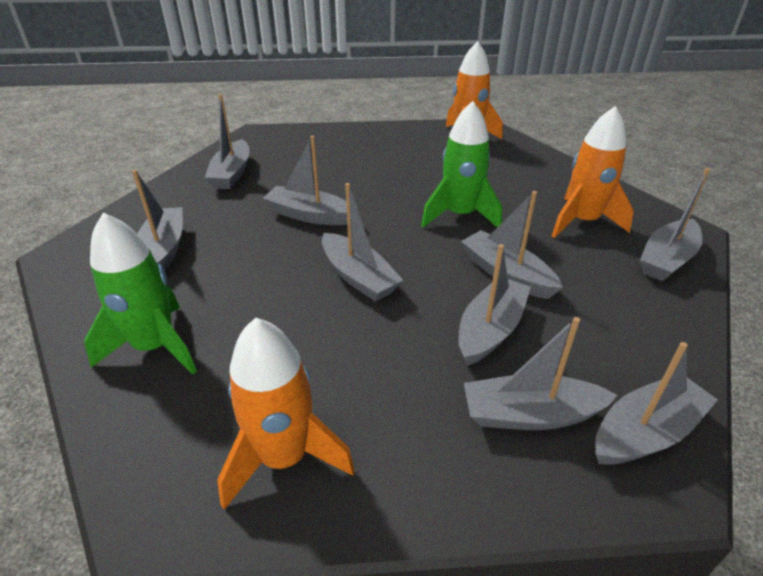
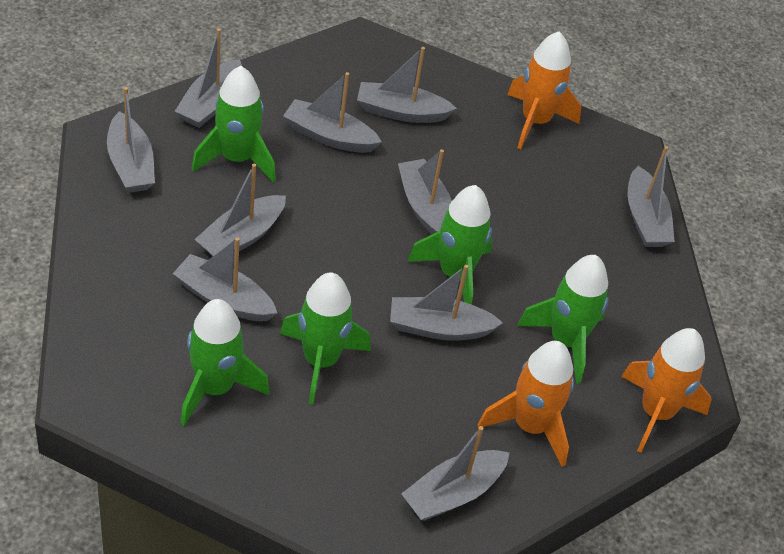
green rocket: [84,213,197,374] [421,101,502,227] = 2 -> [180,299,270,426] [191,66,276,183] [280,272,371,404] [407,185,493,305] [517,255,608,383] = 5
grey boat: [132,170,183,271] [205,94,249,189] [263,136,347,225] [322,183,403,302] [458,244,531,366] [461,191,563,299] [464,317,618,430] [595,342,718,465] [640,168,710,281] = 9 -> [107,87,155,193] [173,237,277,321] [175,28,242,128] [194,164,286,256] [283,72,382,153] [357,47,457,123] [390,265,503,341] [398,149,452,235] [401,426,510,521] [628,146,675,247] = 10

